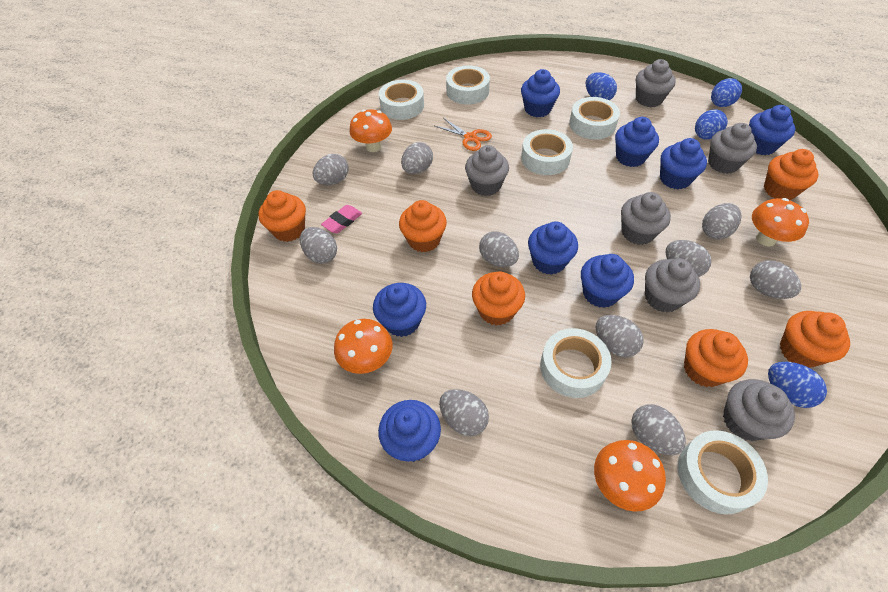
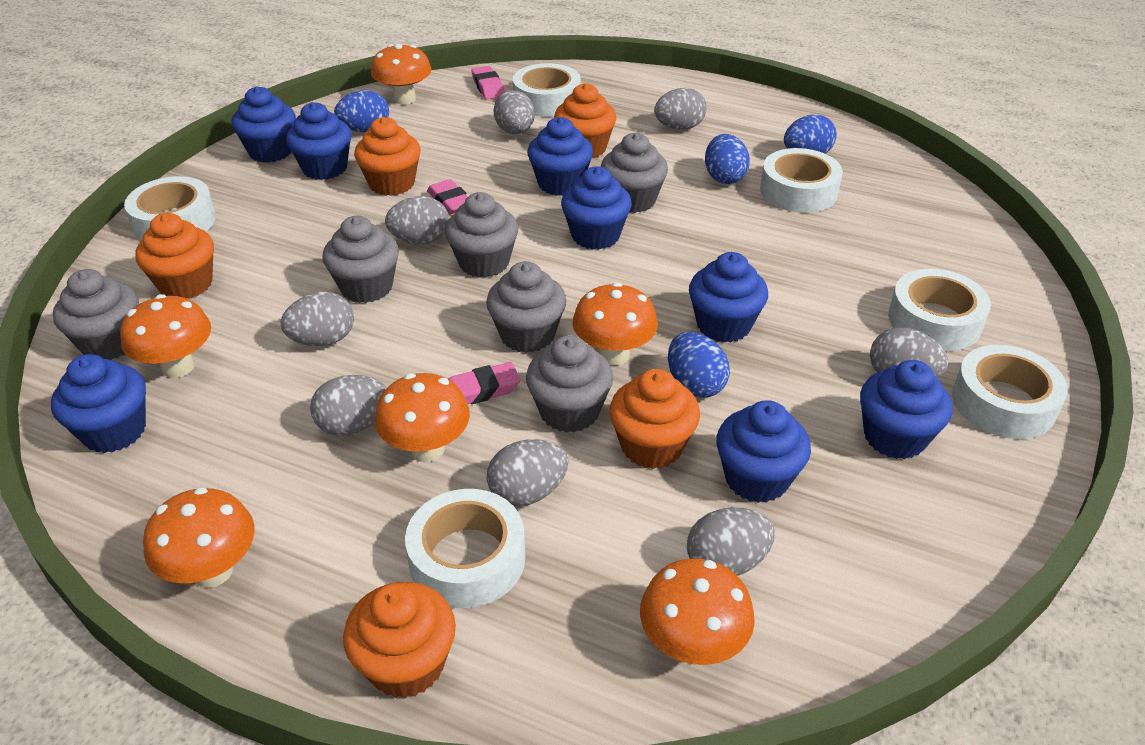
grey egg: [300,227,337,264] [313,154,349,185] [401,142,433,174] [439,389,489,436] [479,231,519,267] [596,315,644,358] [631,404,686,455] [666,240,712,277] [702,203,742,239] [750,260,801,299] = 10 -> [281,292,354,346] [310,375,387,436] [385,196,449,244] [487,439,568,506] [493,90,535,134] [654,88,707,130] [687,507,775,576] [870,328,948,378] = 8
orange cupcake: [258,190,306,242] [399,200,447,252] [472,272,525,326] [684,329,748,387] [764,149,819,200] [780,311,850,368] = 6 -> [135,213,214,299] [343,582,456,698] [354,117,421,196] [554,83,616,158] [609,369,700,469] = 5
orange mushroom: [334,319,393,374] [349,109,392,152] [594,440,666,512] [752,198,809,246] = 4 -> [120,294,211,378] [143,487,255,588] [371,44,432,105] [375,373,470,462] [572,282,658,365] [640,558,755,665] = 6
orange scissors: [435,118,492,151] = 1 -> none = 0
pink eraser: [321,205,362,233] = 1 -> [427,179,468,215] [448,362,520,404] [471,66,505,100] = 3

